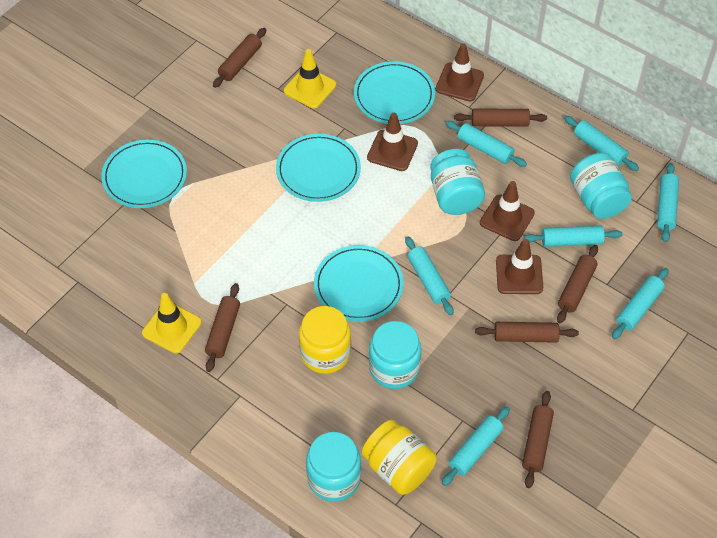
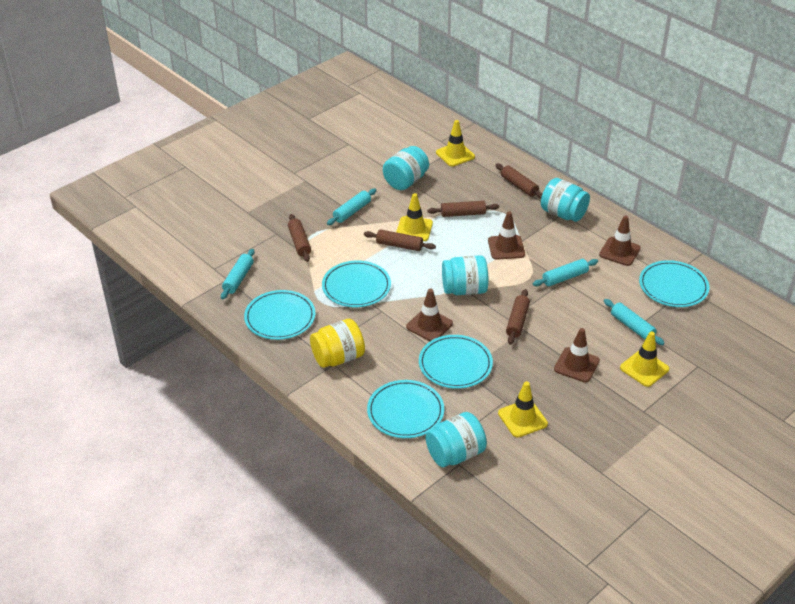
brown rolling pin: [205,283,240,372] [213,28,266,88] [454,109,547,127] [475,322,579,343] [522,391,554,488] [557,245,598,323] = 6 -> [288,214,311,262] [364,229,436,251] [428,201,499,217] [495,163,543,199] [506,289,530,345] = 5
turquoise plate: [101,140,187,208] [276,134,361,202] [314,245,404,322] [354,61,435,124] = 4 -> [244,290,315,340] [322,261,391,307] [367,380,444,438] [419,335,493,389] [639,260,709,307] = 5
turquoise rolling pin: [405,236,454,316] [442,406,510,486] [445,121,527,167] [524,225,622,247] [564,116,639,171] [612,268,669,339] [657,163,679,242] = 7 -> [221,249,255,300] [327,188,376,225] [533,259,598,286] [604,299,665,345] = 4
yellow jar: [299,306,351,374] [362,420,437,495] = 2 -> [310,319,365,368] = 1
yellow traffic cone: [142,293,202,354] [284,49,336,108] = 2 -> [396,193,433,241] [436,120,475,167] [498,381,548,437] [620,331,669,387] = 4

